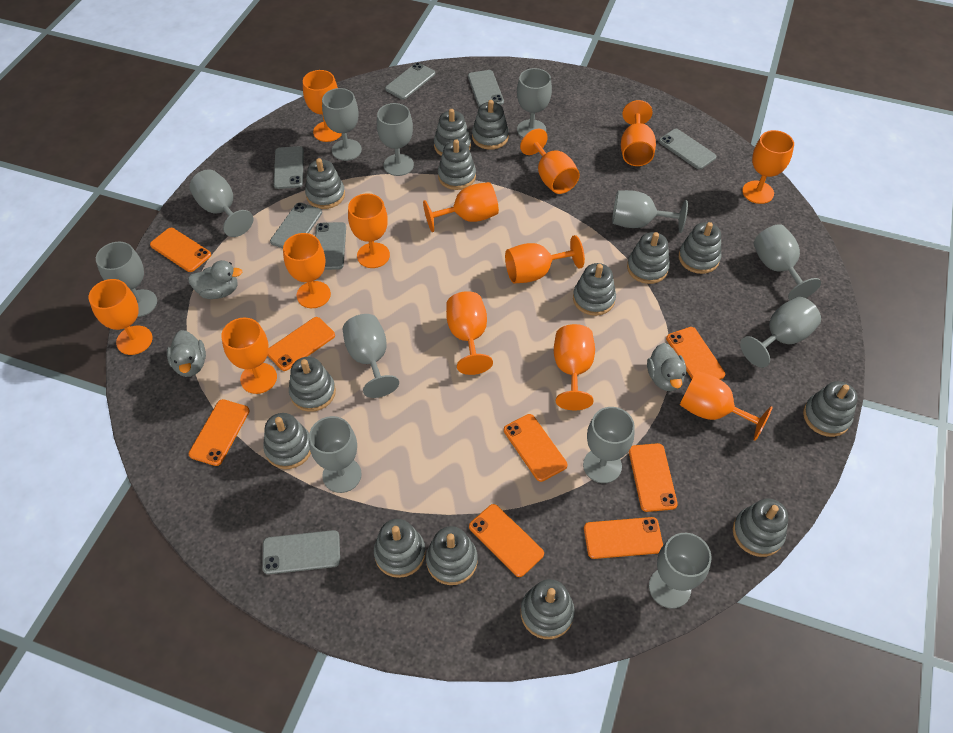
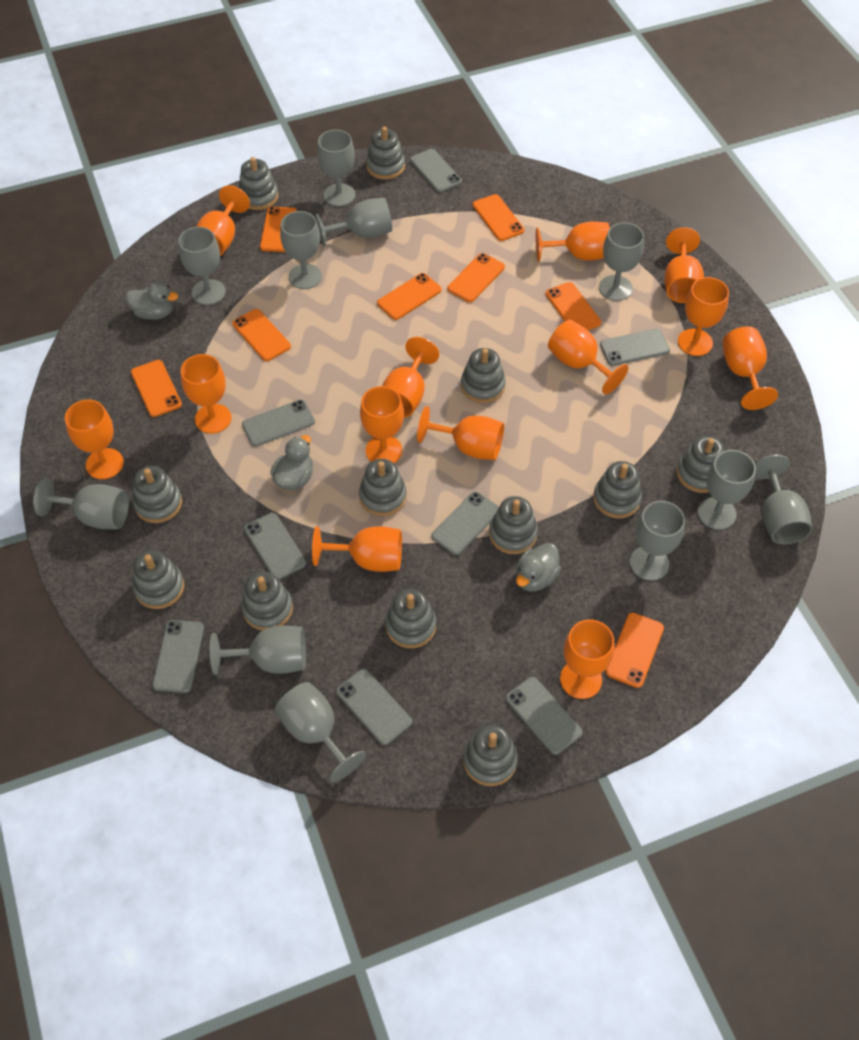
grey goblet: [96,242,157,317] [189,169,253,237] [309,416,362,493] [322,88,362,161] [343,314,399,398] [377,103,414,176] [517,68,552,138] [583,407,635,483] [612,190,688,233] [649,533,712,609] [740,297,821,368] [753,224,821,300] = 12 -> [33,478,129,529] [178,227,226,305] [210,626,306,675] [275,682,366,782] [280,211,322,289] [316,198,392,247] [317,130,355,206] [599,222,644,301] [630,501,685,581] [698,450,756,530] [755,455,812,544] = 11
grey phone: [262,530,340,574] [270,203,322,248] [274,146,304,189] [315,222,346,270] [385,62,435,99] [468,70,504,107] [659,129,716,170] = 7 -> [152,620,204,693] [242,400,315,446] [244,513,306,580] [336,669,412,745] [410,149,462,192] [431,492,499,555] [506,677,583,755] [600,329,670,366] = 8
grey stacking toy: [263,413,311,469] [289,357,336,412] [305,158,345,209] [374,519,426,578] [426,526,478,585] [434,109,471,156] [438,139,476,190] [472,100,509,150] [521,579,575,639] [573,263,616,316] [627,232,670,284] [679,222,721,274] [733,498,788,557] [803,381,858,437] = 14 -> [133,466,182,523] [133,550,185,609] [239,157,278,210] [241,572,293,631] [359,459,407,516] [366,127,405,180] [385,589,436,648] [461,348,506,403] [463,725,518,786] [489,496,538,554] [593,461,642,519] [677,436,724,493] = 12

